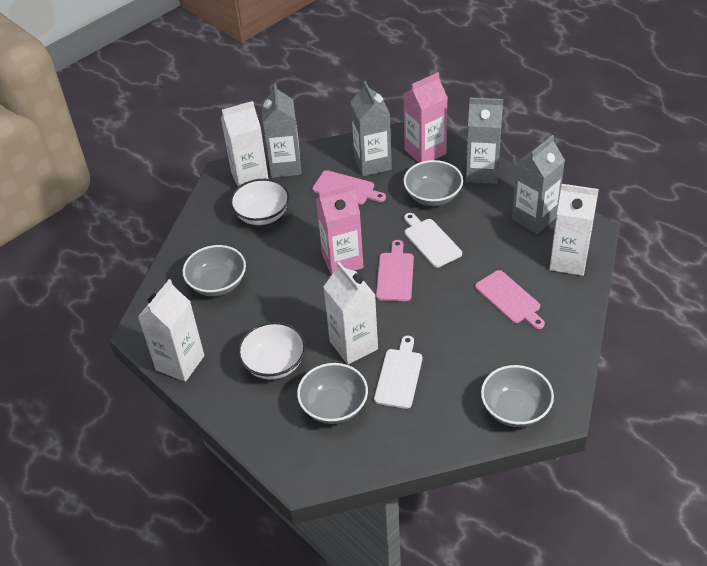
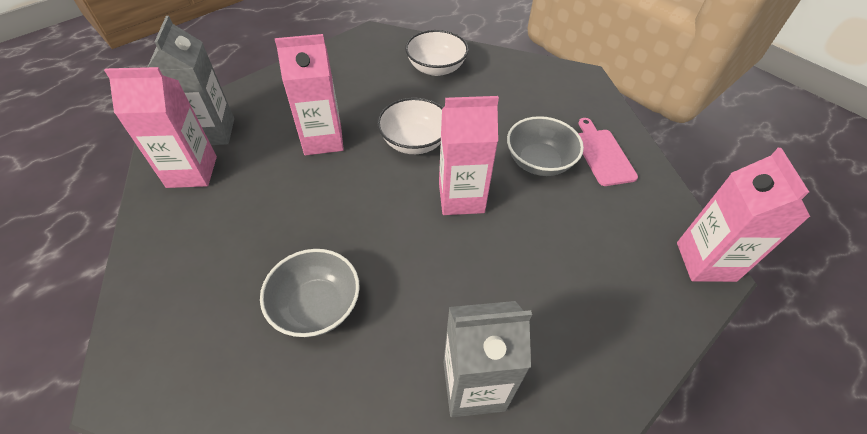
grey bowl: [183,245,246,296] [297,363,368,424] [404,160,463,206] [481,365,554,427] = 4 -> [260,249,360,337] [507,116,584,176] = 2
grey carton: [262,84,302,178] [350,81,392,176] [466,98,503,184] [512,135,565,234] = 4 -> [148,16,234,145] [444,301,532,417] = 2
pink carton: [316,184,364,275] [404,72,448,163] = 2 -> [104,67,217,188] [275,34,344,155] [439,96,499,215] [677,148,810,282] = 4
pink cutting board: [312,170,386,205] [376,240,414,301] [475,270,545,329] = 3 -> [578,118,638,186] = 1
white carton: [138,279,204,382] [221,101,269,187] [323,262,378,365] [549,184,599,276] = 4 -> none = 0
white cutting board: [374,336,422,409] [404,213,462,268] = 2 -> none = 0

